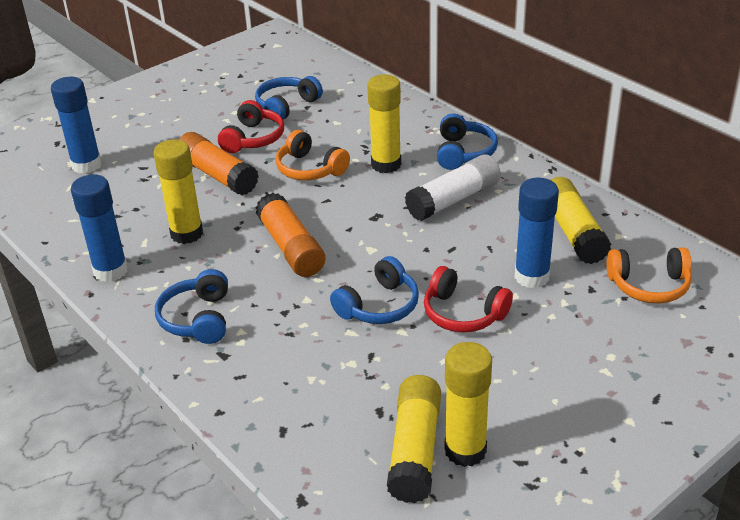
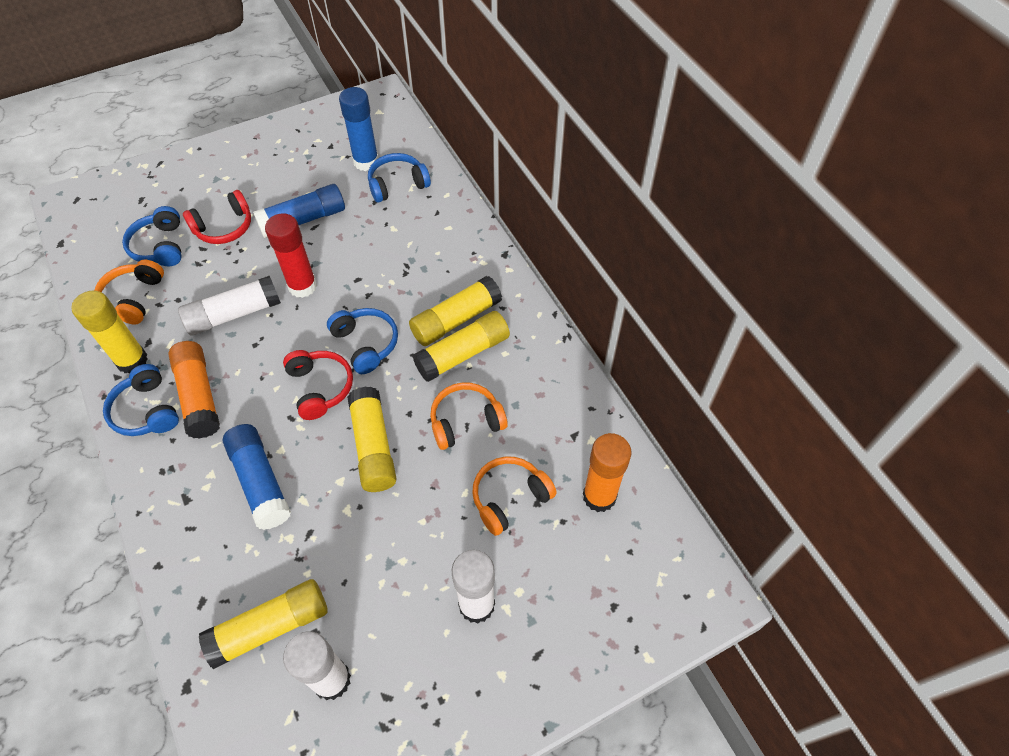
orange headphones: [275,130,350,180] [606,247,692,303] = 2 -> [94,260,164,325] [430,382,508,450] [472,456,557,536] = 3
red glue stick: none = 0 -> [265,213,317,298] = 1
white glue stick: [405,154,501,221] = 1 -> [178,276,281,335] [283,631,351,700] [452,550,495,624] = 3

